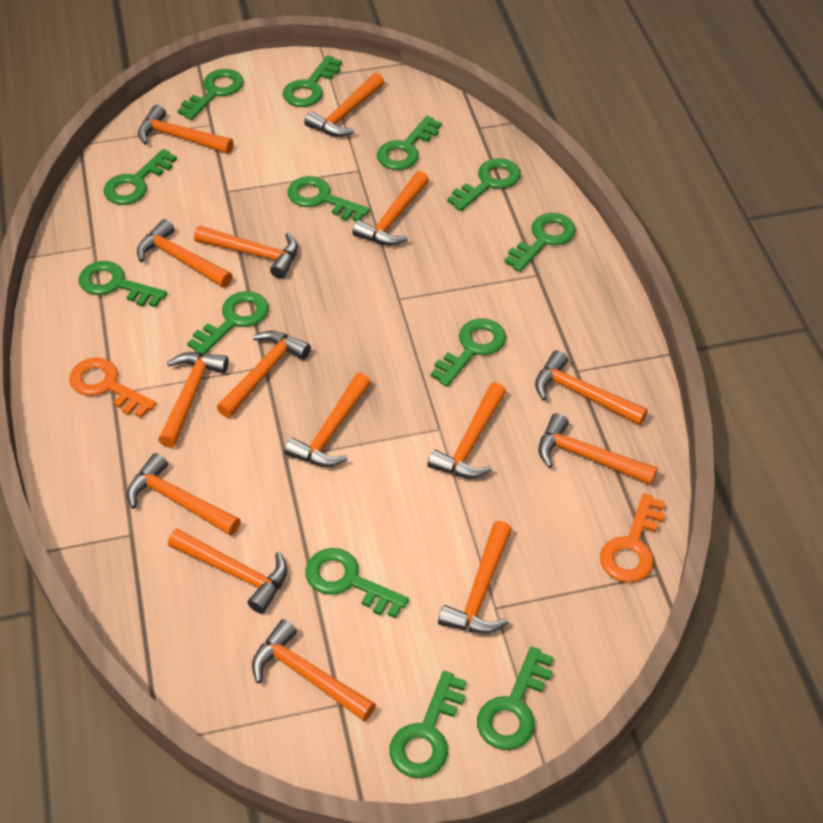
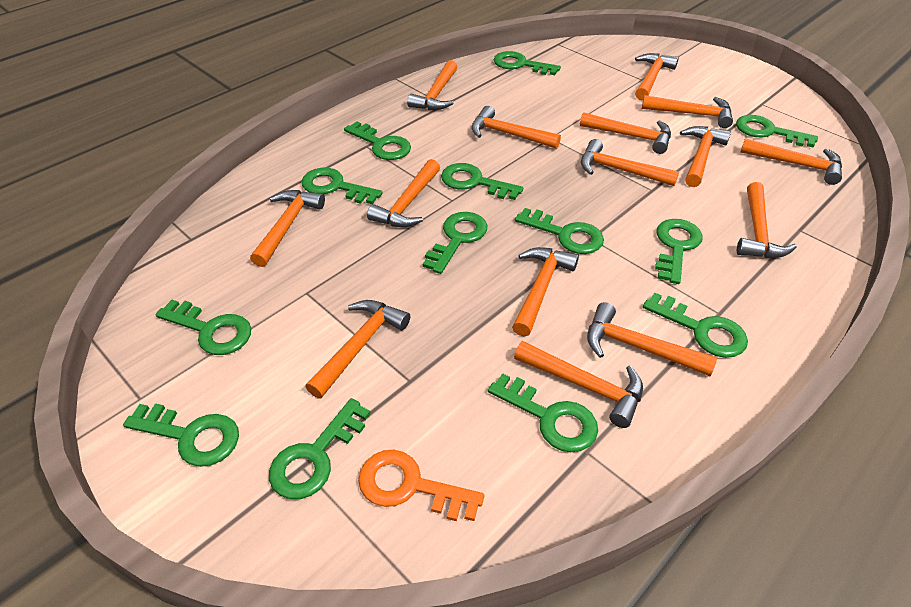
orange key: [69,357,157,418] [600,493,665,583] = 2 -> [358,450,484,521] = 1

